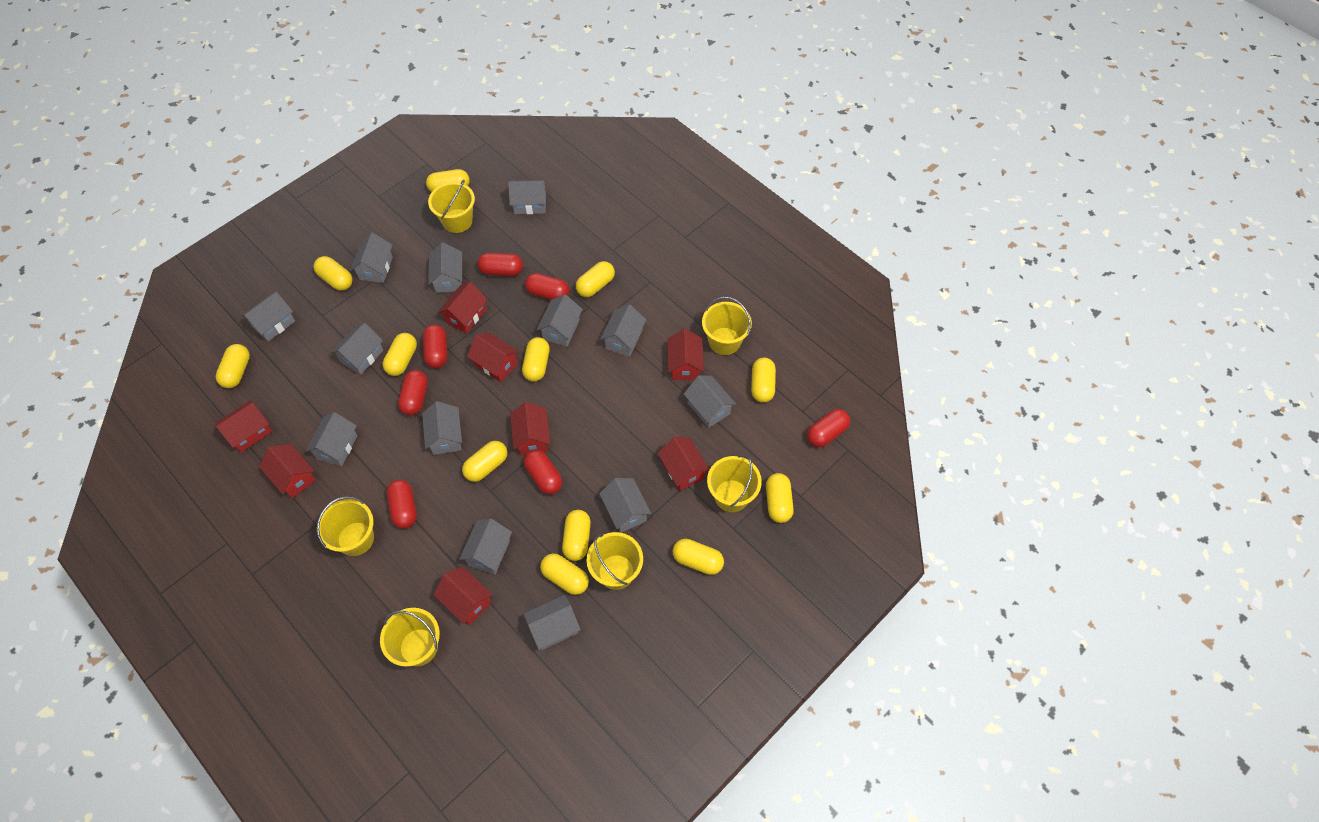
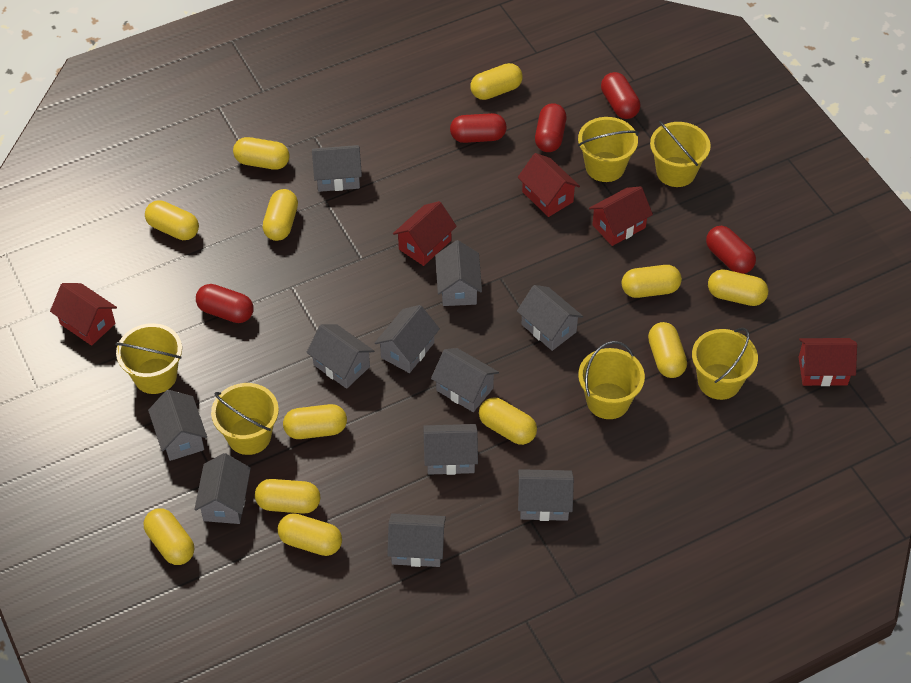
grey house: [241,292,295,342] [305,412,358,466] [331,323,383,375] [350,232,393,283] [422,401,462,455] [428,243,462,293] [459,519,512,574] [508,180,546,214] [523,595,581,650] [537,294,583,347] [599,478,651,533] [600,304,646,357] [684,375,736,428] = 13 -> [148,390,207,461] [194,453,251,524] [307,324,374,389] [312,145,362,192] [375,305,440,373] [387,513,446,567] [423,424,478,475] [431,348,499,412] [435,240,482,306] [517,285,583,351] [518,469,574,521] = 11
red capsule: [386,480,417,529] [398,370,428,415] [423,325,447,368] [477,253,523,276] [524,450,562,494] [525,273,570,300] [807,409,850,447] = 7 -> [196,284,253,323] [450,113,507,143] [535,103,567,152] [601,72,640,119] [706,226,756,274] = 5
red house: [215,400,272,452] [260,444,316,498] [433,567,493,625] [438,282,488,334] [467,333,519,382] [510,402,550,455] [658,437,709,491] [667,329,704,380] = 8 -> [50,283,117,346] [393,201,457,266] [518,153,580,217] [589,186,653,246] [799,338,857,386] = 5

